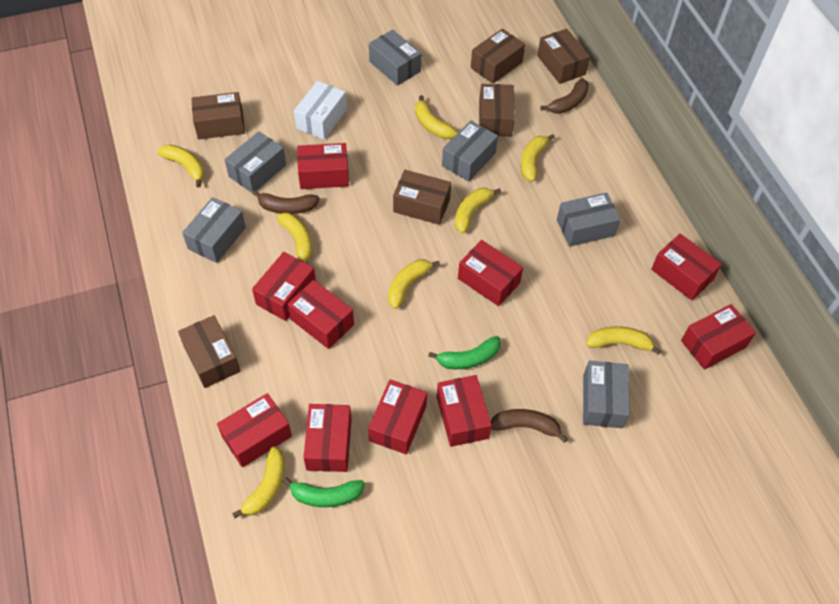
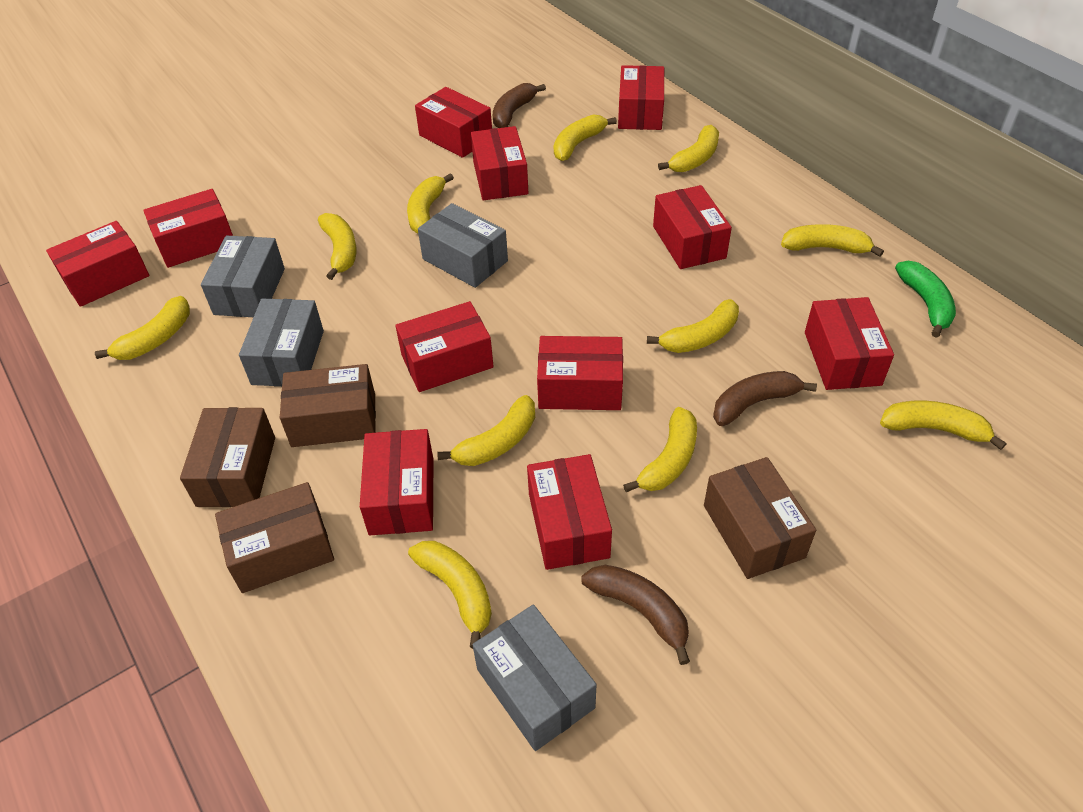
brown box: [178,315,241,388] [191,92,245,139] [393,170,451,225] [471,29,525,84] [479,84,515,137] [537,29,590,84] = 6 -> [180,407,275,507] [215,482,334,593] [280,364,376,447] [704,457,816,579] = 4
green banana: [283,477,365,507] [428,336,501,369] = 2 -> [895,261,956,338] = 1
grey box: [182,197,246,263] [225,131,286,193] [369,30,421,86] [442,120,498,182] [557,193,621,247] [583,361,630,428] = 6 -> [201,236,285,317] [239,299,324,387] [418,203,508,288] [473,605,597,751] = 4
red box: [217,393,292,467] [252,252,316,321] [287,280,354,349] [297,143,349,189] [303,404,352,472] [368,379,427,454] [437,375,492,447] [458,240,523,306] [651,234,722,300] [681,304,756,370] = 10 -> [46,221,149,307] [143,189,233,268] [360,429,433,535] [395,301,494,392] [415,87,492,158] [471,126,528,200] [527,454,612,570] [537,336,623,410] [618,65,664,130] [653,185,732,269] [805,297,894,390] = 11
white box: [294,81,347,140] = 1 -> none = 0
yellow banana: [157,145,205,187] [232,447,285,518] [277,212,312,262] [388,259,440,309] [415,95,458,139] [455,188,501,234] [521,134,555,182] [586,326,661,355] = 8 -> [95,296,190,360] [318,213,357,280] [407,173,454,233] [408,541,492,649] [437,395,535,466] [554,114,617,161] [623,407,697,492] [647,299,739,353] [658,125,719,172] [781,224,884,257] [880,401,1006,450] = 11

